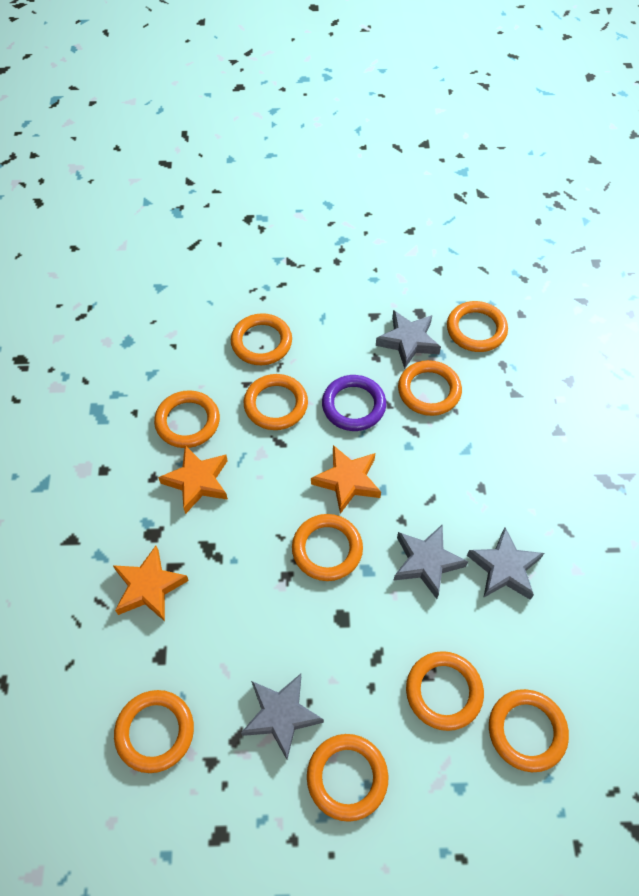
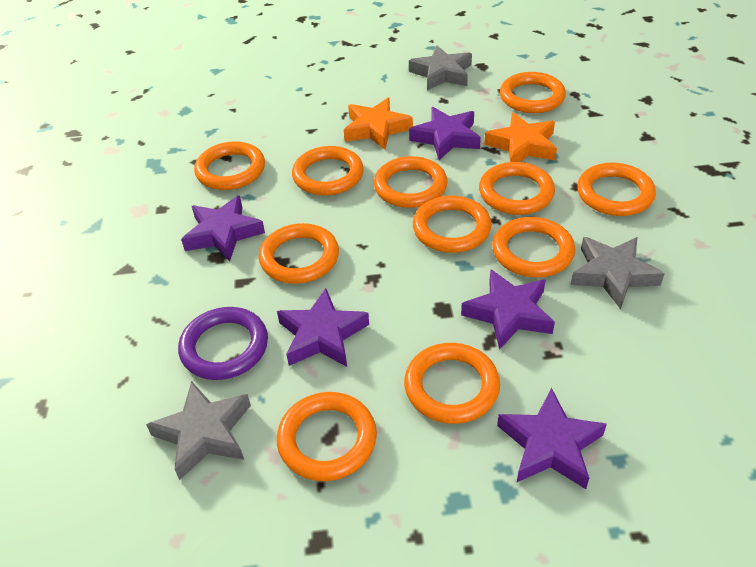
grey star: [241,674,324,759] [376,310,441,369] [393,524,468,599] [467,527,544,600] = 4 -> [146,381,251,480] [409,45,472,90] [570,237,665,309] = 3
orange ring: [114,690,194,773] [154,390,220,448] [231,313,292,365] [244,374,308,430] [292,514,363,581] [307,734,388,822] [398,360,462,416] [406,651,484,731] [447,301,508,352] [489,689,569,772] = 10 -> [194,141,265,190] [259,223,339,284] [277,392,377,481] [292,146,364,196] [374,156,447,208] [404,343,500,424] [413,196,492,253] [479,162,555,215] [492,217,575,277] [500,72,566,113] [577,163,656,216] = 11
orange star: [113,546,189,621] [158,445,228,514] [311,445,381,514] = 3 -> [344,98,413,150] [484,113,557,162] = 2
purple star: none = 0 -> [181,195,265,261] [277,288,369,367] [409,107,481,160] [461,269,555,350] [497,388,607,489] = 5

